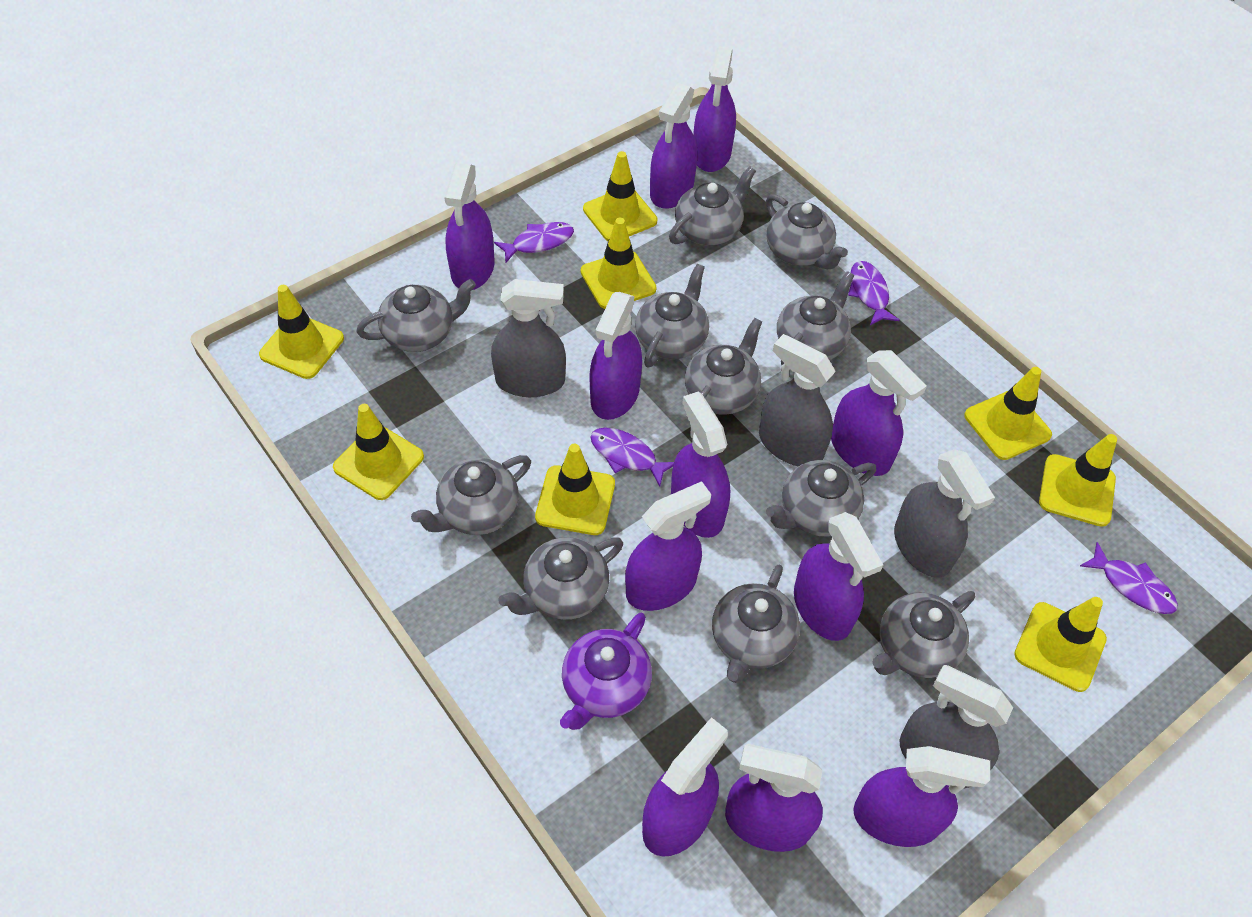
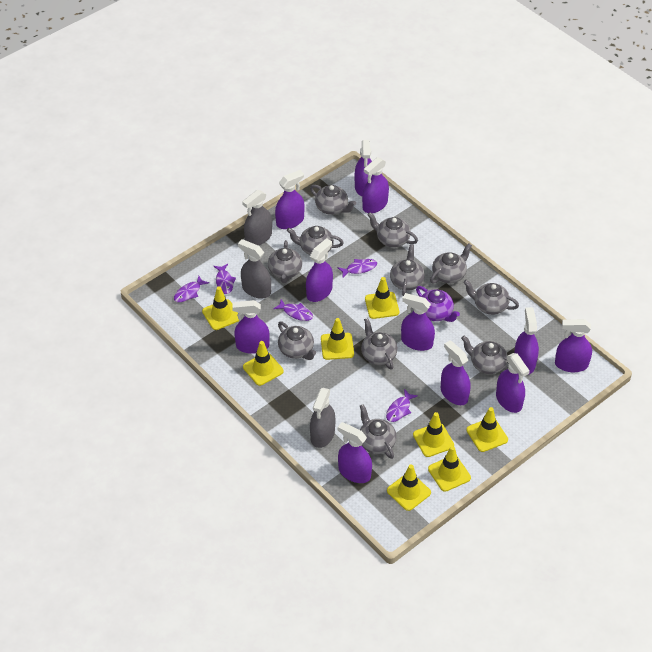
grey spray bottle: [491,279,566,397] [759,334,836,466] [894,449,995,578] [899,665,1013,789] = 4 -> [238,239,271,299] [242,190,272,245] [310,388,335,448] = 3
purple fish: [494,222,574,263] [590,428,674,487] [848,261,900,325] [1080,542,1178,614] = 4 -> [174,276,209,302] [213,264,236,294] [273,299,313,321] [337,259,377,278] [386,389,418,422] = 5

